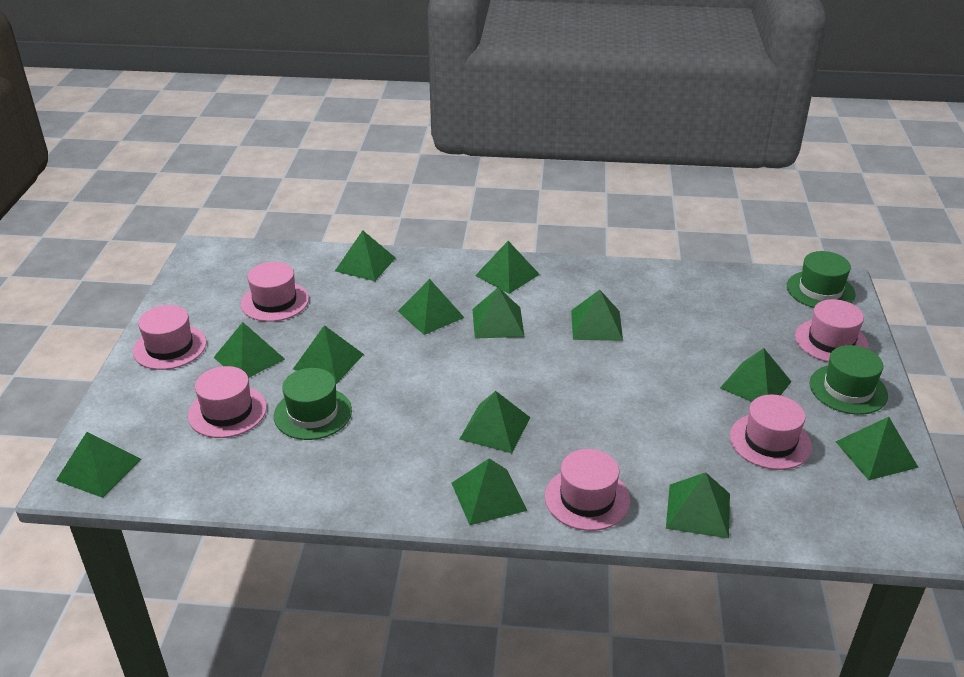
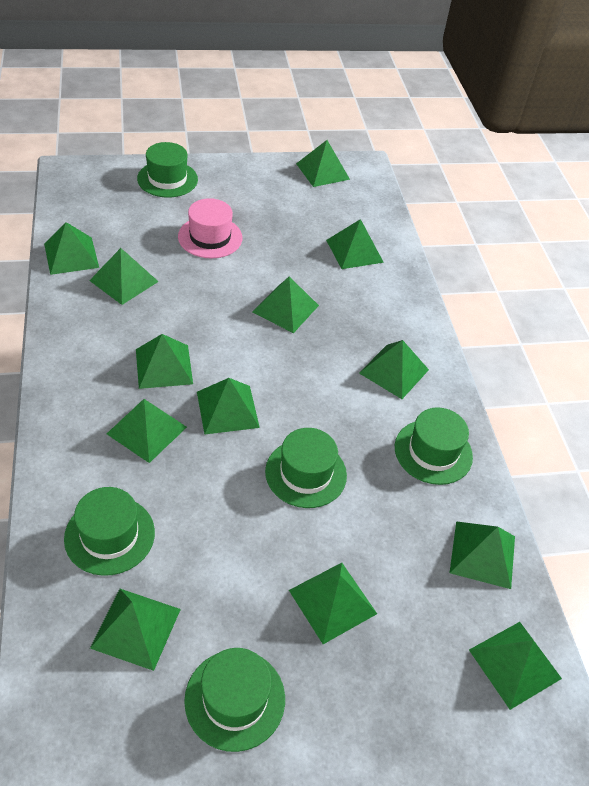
green hat: [274,368,352,440] [787,251,856,308] [809,345,888,415] = 3 -> [64,487,155,576] [137,142,198,198] [184,648,285,752] [265,428,347,508] [395,408,473,485] = 5
pink hat: [133,305,206,370] [188,366,267,438] [241,262,309,322] [545,449,630,531] [730,394,812,470] [795,299,869,362] = 6 -> [178,198,242,258] = 1

